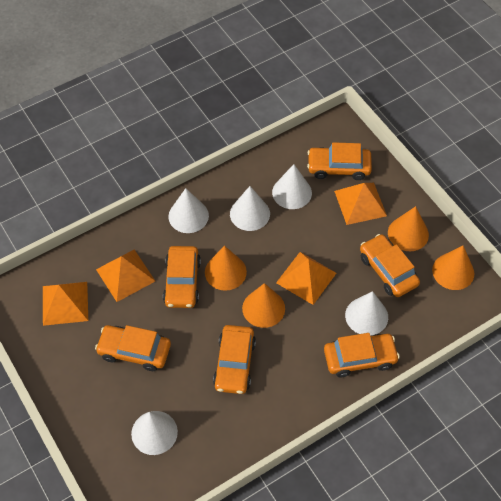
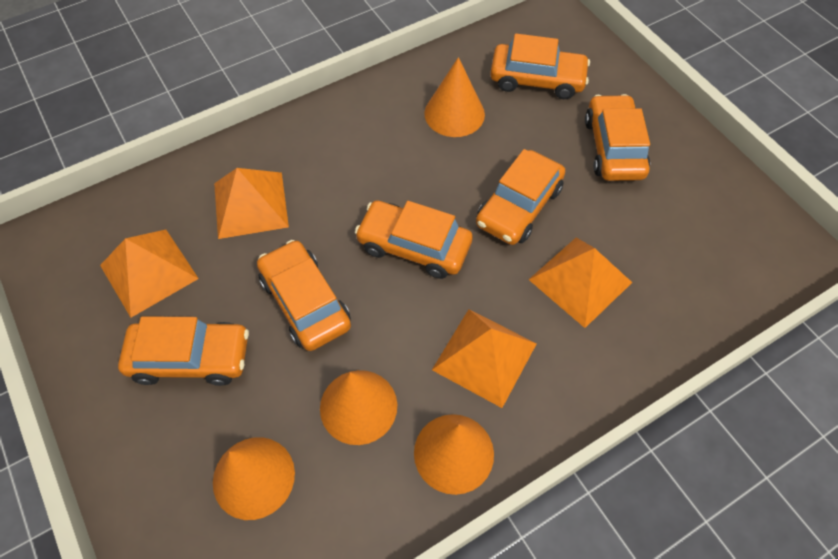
white cone: [131,411,178,455] [168,188,209,233] [230,186,270,231] [272,164,312,209] [345,291,388,336] = 5 -> none = 0

